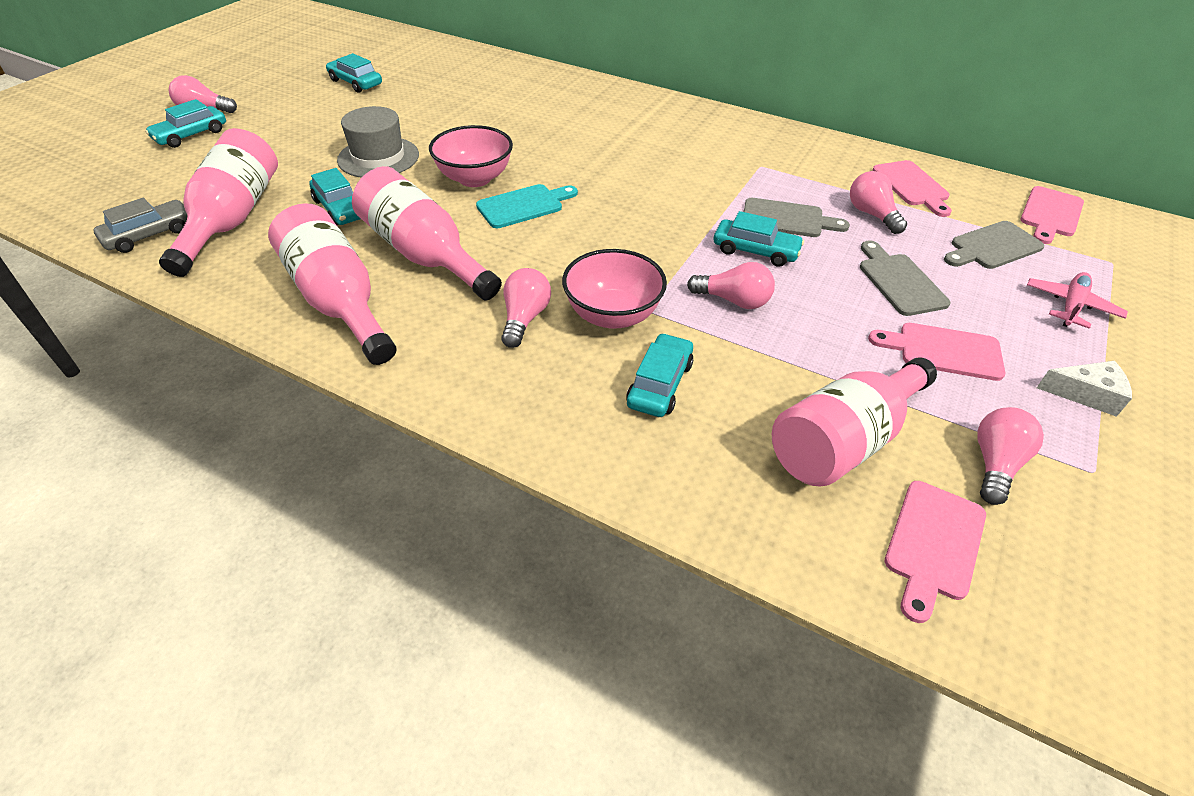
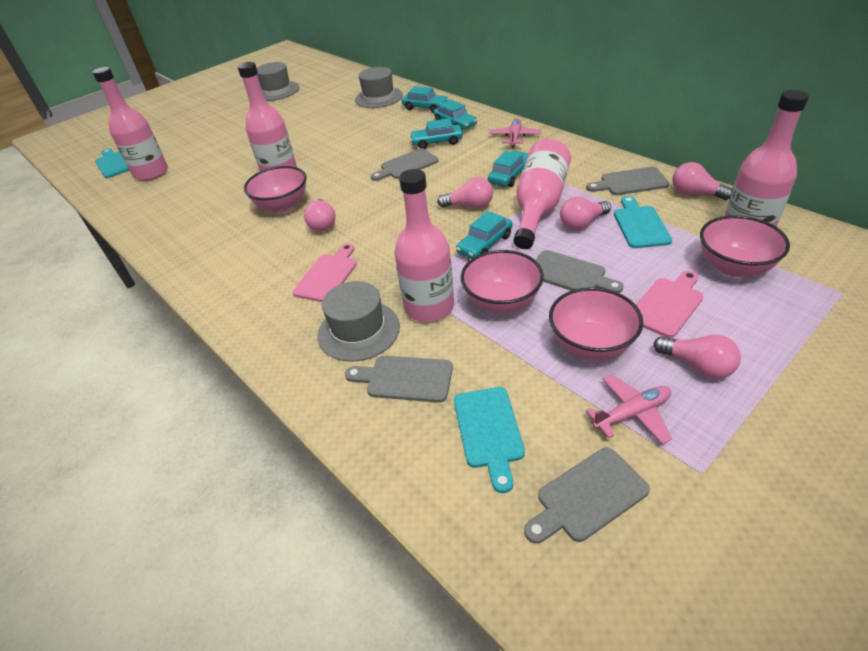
grey car: [93,198,187,253] = 1 -> none = 0
grey cutting board: [744,198,850,237] [860,241,950,316] [944,221,1045,269] = 3 -> [345,356,453,403] [371,148,439,181] [524,448,650,543] [535,250,624,293] [586,167,669,195] = 5
grey hat: [337,106,419,178] = 1 -> [257,62,299,101] [317,281,400,362] [355,67,403,108] = 3
pink bottle: [159,128,278,277] [268,203,397,365] [352,166,502,301] [772,357,937,487] = 4 -> [92,67,168,181] [238,62,297,171] [394,169,454,322] [513,139,571,249] [725,90,809,227] = 5
pink bowl: [429,125,513,187] [562,249,667,329] = 2 -> [244,166,307,213] [461,250,544,313] [549,287,643,360] [700,215,790,277] = 4
pink cutting board: [868,323,1005,381] [872,160,952,217] [885,481,986,623] [1020,186,1084,244] = 4 -> [293,243,357,302] [636,271,703,338] = 2
pink plane: [1027,272,1128,329] = 1 -> [489,118,541,147] [586,374,672,444] = 2
turquoise cutting board: [476,184,578,228] = 1 -> [95,148,129,178] [454,387,525,493] [614,196,672,248] = 3
white cheese: [1037,361,1132,417] = 1 -> none = 0

